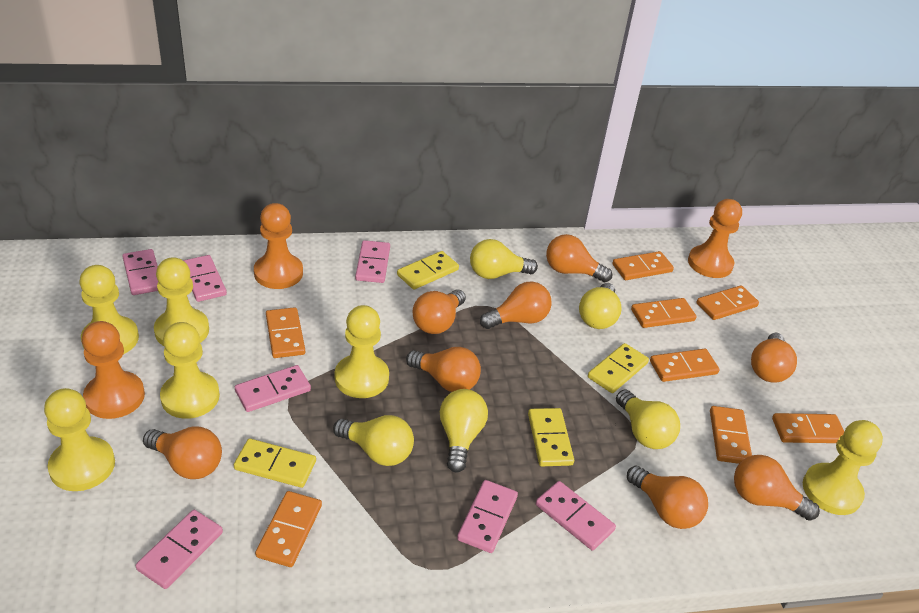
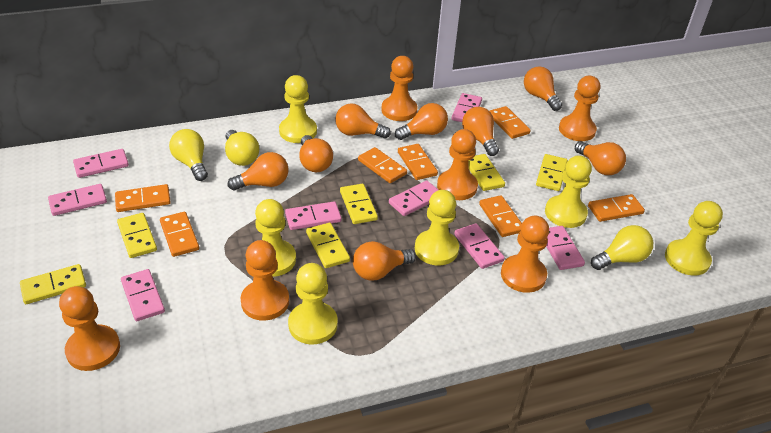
orange domino: [255,491,322,567] [266,307,305,358] [612,251,674,280] [631,298,696,328] [650,349,720,382] [697,285,759,320] [710,406,752,464] [772,413,844,443] = 8 -> [115,184,171,212] [160,212,199,257] [358,147,407,183] [398,144,438,180] [479,195,522,237] [490,106,531,139] [588,194,645,222] = 7
orange pawn: [82,321,145,419] [254,203,303,289] [688,199,742,278] = 3 -> [59,286,120,371] [241,240,289,321] [381,56,417,121] [437,129,478,200] [501,216,549,293] [559,76,600,141] = 6
pink domino: [122,249,158,295] [136,510,223,589] [183,255,227,302] [235,365,311,412] [355,240,390,283] [457,480,518,553] [536,481,616,551] = 7 -> [48,184,107,216] [73,149,129,178] [121,269,165,321] [285,201,341,230] [389,180,438,216] [452,93,482,122] [454,223,505,269] [546,226,585,270] = 8
yellow domino: [234,438,316,488] [397,251,459,290] [528,408,574,466] [588,343,649,393] = 4 -> [20,264,86,304] [117,213,157,258] [306,223,350,268] [340,184,378,224] [469,154,505,191] [536,154,568,191] = 6
yellow light bulb: [333,415,414,466] [440,389,488,472] [470,239,538,279] [579,283,622,329] [616,389,680,449] = 5 -> [169,129,208,181] [225,130,259,166] [591,225,653,270] = 3

